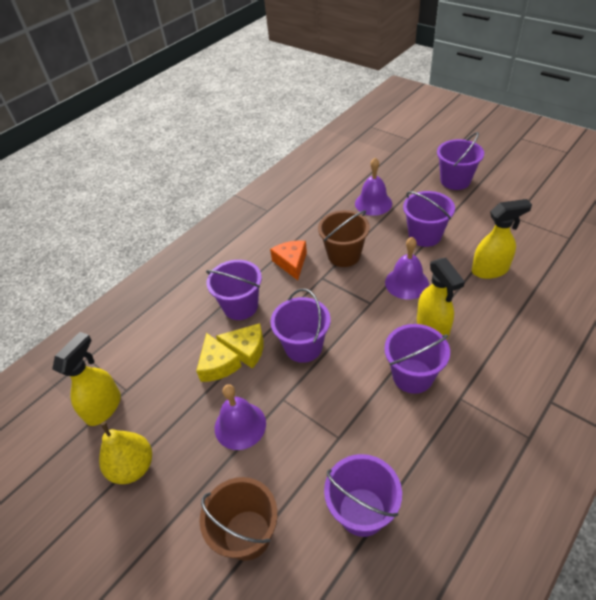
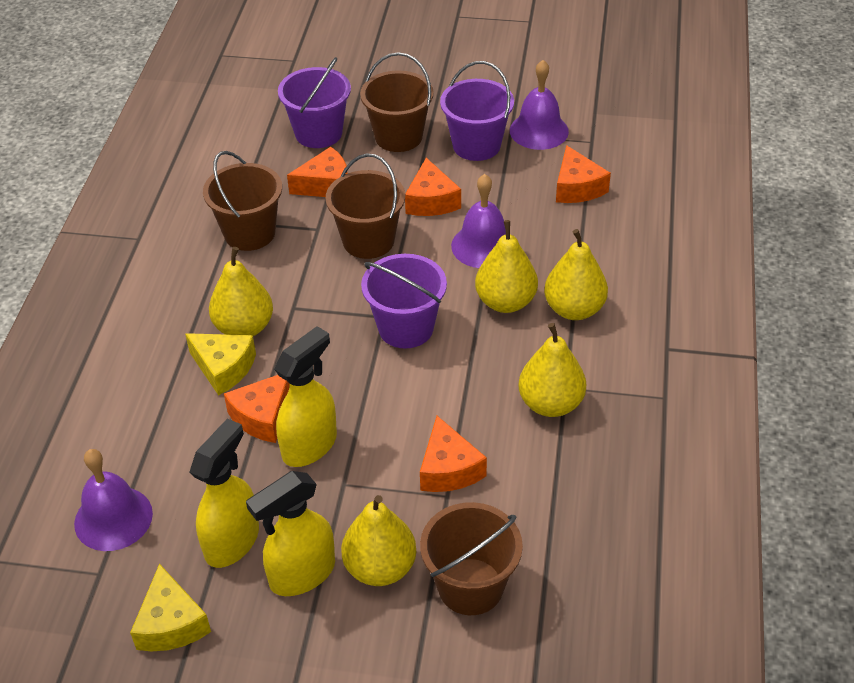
brown bucket: [200,477,278,561] [318,210,370,267] = 2 -> [203,151,282,251] [326,153,405,259] [360,52,434,152] [420,502,523,615] = 4
orange cheese: [270,240,307,280] = 1 -> [224,375,290,443] [287,147,348,197] [405,158,461,216] [420,416,487,492] [556,145,611,203] = 5
purple bucket: [206,260,262,320] [270,289,330,363] [324,454,402,537] [384,324,450,394] [403,191,455,247] [437,132,484,190] = 6 -> [278,57,351,148] [361,254,447,349] [440,61,514,161] = 3
yellow pear: [99,422,152,484] = 1 -> [209,247,273,336] [341,495,416,586] [475,220,538,313] [518,323,586,417] [544,229,608,320] = 5

